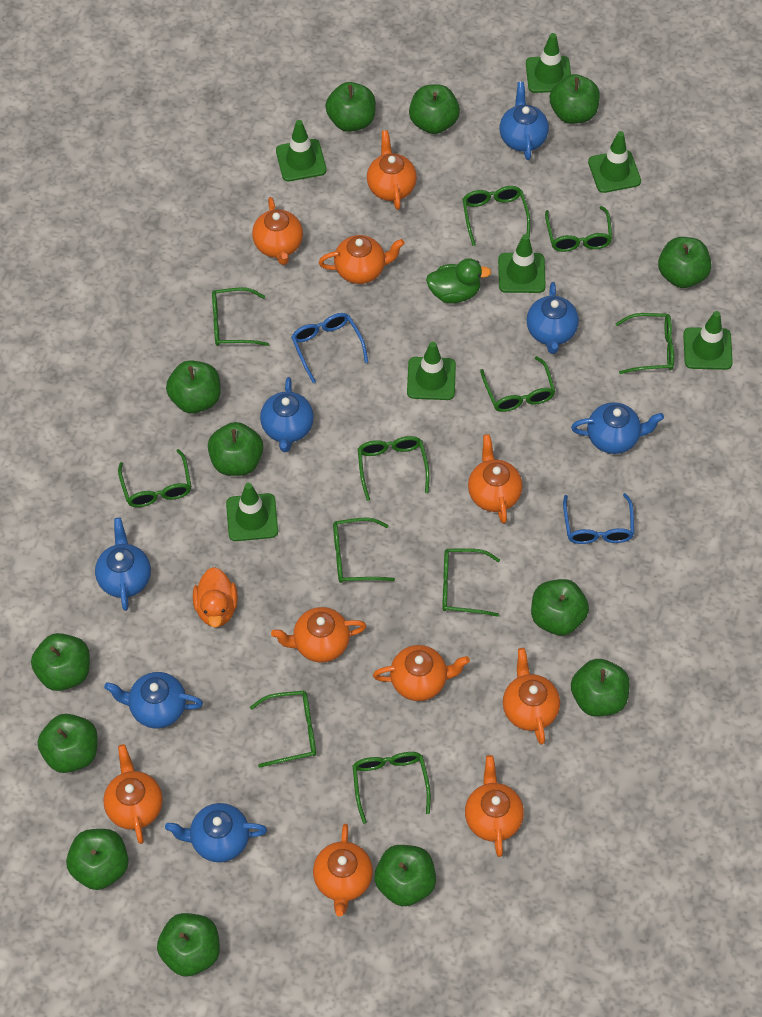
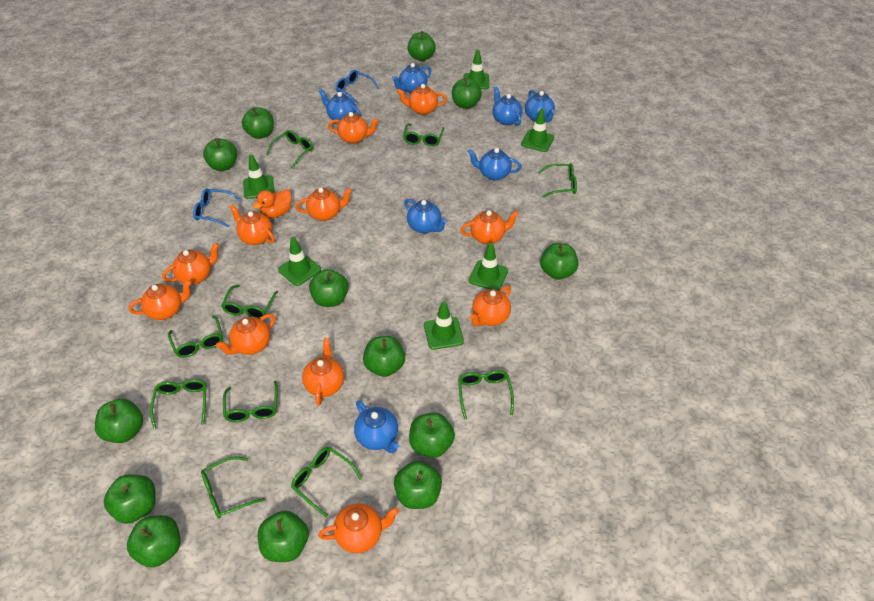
green duck: [426,258,492,303] = 1 -> none = 0
green glasses: [118,449,191,507] [212,287,269,346] [250,690,316,768] [333,518,395,583] [352,752,431,824] [358,436,430,501] [442,548,500,617] [463,186,531,246] [480,356,555,412] [545,206,613,252] [615,313,674,374] = 11 -> [150,379,207,429] [168,316,223,358] [201,456,265,518] [221,285,279,319] [223,381,278,422] [266,130,313,168] [291,447,362,517] [403,123,444,147] [458,370,514,419] [538,163,577,198] = 10
green traffic cone: [226,483,278,541] [276,120,327,181] [407,342,456,400] [498,234,546,293] [526,33,571,93] [588,131,641,193] [683,311,733,370] = 7 -> [243,155,275,199] [278,237,321,286] [424,301,464,350] [464,50,489,89] [469,243,508,291] [521,108,554,152] = 6
orange teapot: [103,744,163,844] [252,197,303,265] [271,607,366,663] [313,824,373,917] [319,235,405,284] [367,130,417,210] [373,645,470,701] [465,755,524,857] [468,434,523,524] [503,648,560,744] = 10 -> [129,280,192,320] [162,243,219,285] [216,314,276,355] [229,204,275,245] [295,188,352,221] [302,338,344,406] [318,503,399,553] [328,112,379,144] [397,84,447,115] [460,210,519,244] [470,285,511,327] = 11

